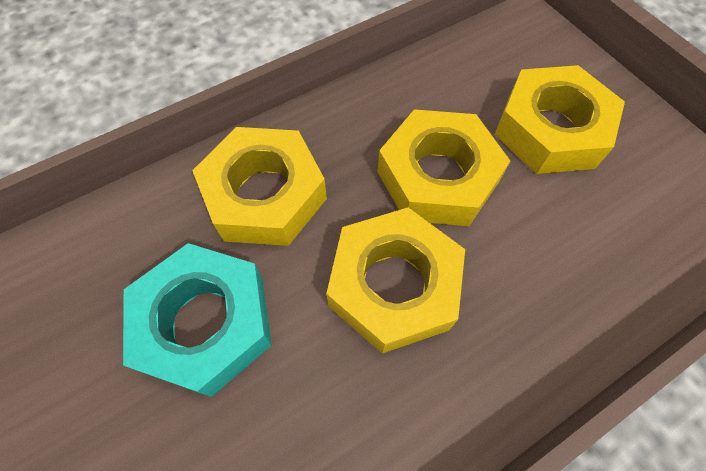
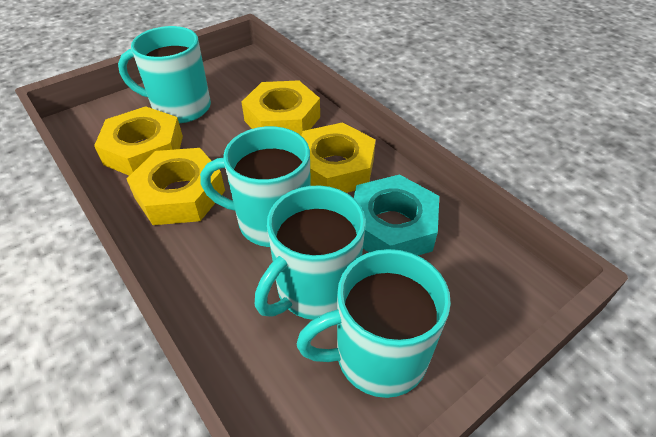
turquoise mug: none = 0 -> [118,26,211,123] [200,126,311,247] [255,185,366,320] [297,249,451,398] = 4

